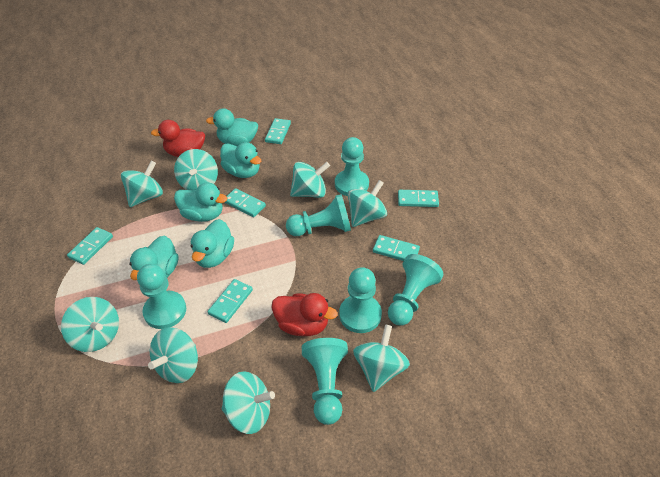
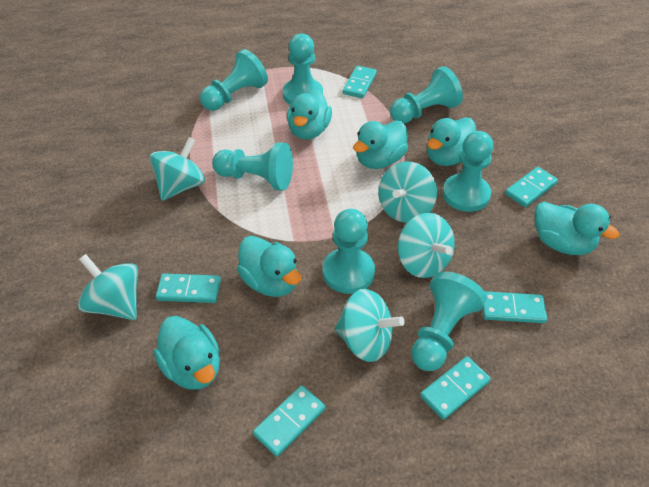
red duck: [151,120,205,157] [271,293,338,336] = 2 -> none = 0
turquoise duck: [129,236,179,280] [174,183,227,222] [191,219,234,268] [206,108,258,146] [220,142,261,178] = 5 -> [154,316,220,390] [237,236,301,297] [287,88,332,140] [353,121,408,169] [427,117,476,166] [535,202,619,255] = 6
turquoise pawn: [137,264,186,329] [286,194,351,236] [302,338,348,425] [335,137,369,196] [339,267,382,333] [388,254,443,326] = 6 -> [200,49,268,111] [212,142,293,191] [283,34,323,105] [322,209,375,294] [390,66,463,124] [411,271,486,371] [443,131,493,212] = 7
turquoise spinning top: [61,297,119,352] [121,161,163,207] [148,327,198,383] [174,149,218,190] [222,371,275,434] [290,162,330,198] [348,180,387,227] [353,324,410,392] = 8 -> [78,254,138,320] [150,137,205,201] [335,289,405,362] [378,161,437,223] [398,213,455,278] = 5

